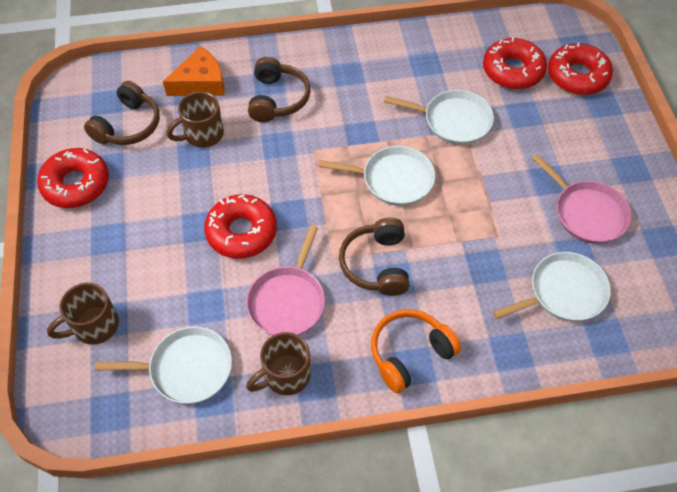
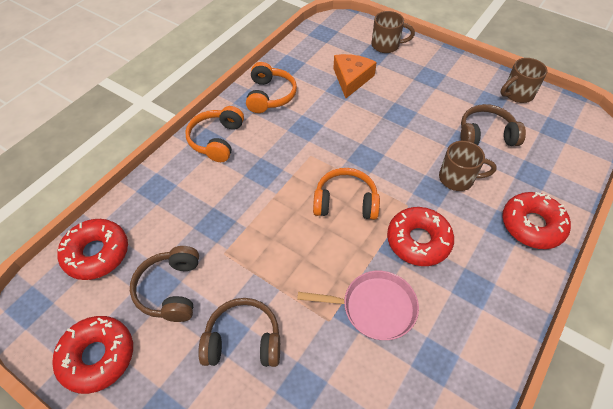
orange headphones: [371,309,461,393] = 1 -> [185,106,244,162] [246,62,297,113] [313,168,380,220] = 3
pink pan: [246,225,325,336] [532,154,631,244] = 2 -> [297,271,419,340] = 1
white pan: [95,327,232,404] [319,146,435,206] [384,90,494,145] [493,252,611,322] = 4 -> none = 0

